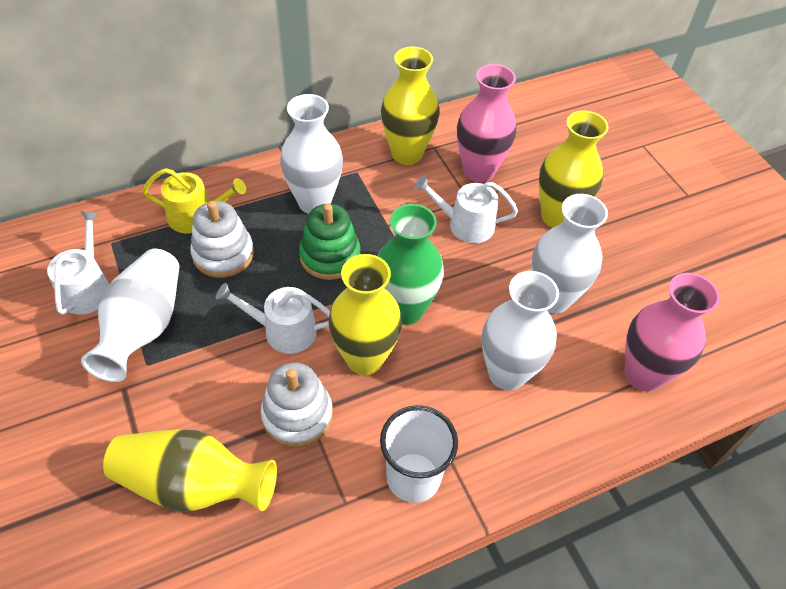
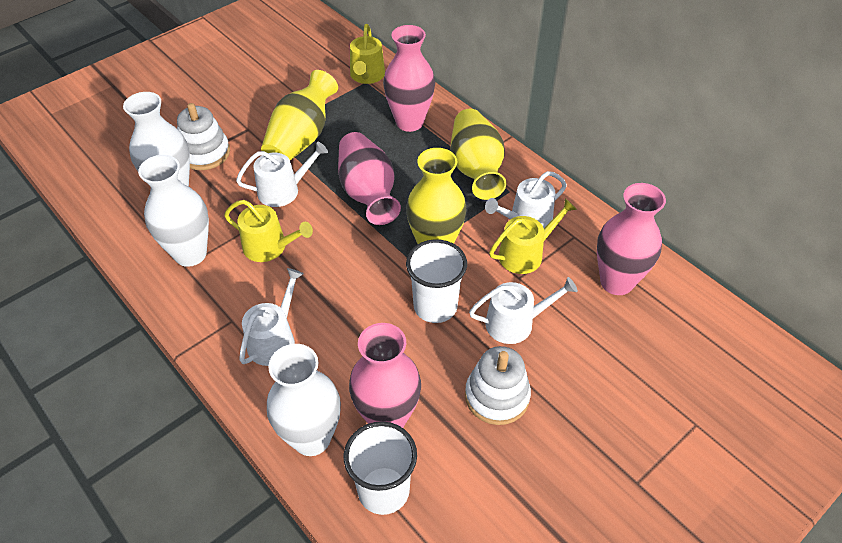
green stacking toy: [299,203,360,280] = 1 -> none = 0
green vase: [378,204,444,325] = 1 -> none = 0
pink vase: [457,64,517,182] [624,273,720,391] = 2 -> [338,132,401,225] [349,323,421,428] [383,25,435,132] [597,183,666,295] = 4
white cup: [380,405,458,503] = 1 -> [344,421,417,515] [406,239,467,323] = 2
white vase: [81,249,179,382] [280,94,343,214] [482,271,559,391] [532,194,608,314] = 4 -> [123,92,190,187] [138,155,209,267] [267,344,341,456] = 3
white watering can: [47,211,109,315] [216,283,330,354] [414,175,518,243] = 3 -> [236,142,328,207] [239,268,304,366] [469,277,578,344] [485,171,567,228] = 4
yellow vase: [103,429,277,512] [328,254,402,375] [381,47,439,165] [539,110,608,228] = 4 -> [261,70,338,161] [406,148,467,244] [451,109,506,200] = 3
yellow watering can: [142,168,246,233] = 1 -> [224,200,313,262] [350,24,385,84] [489,198,577,274] = 3

